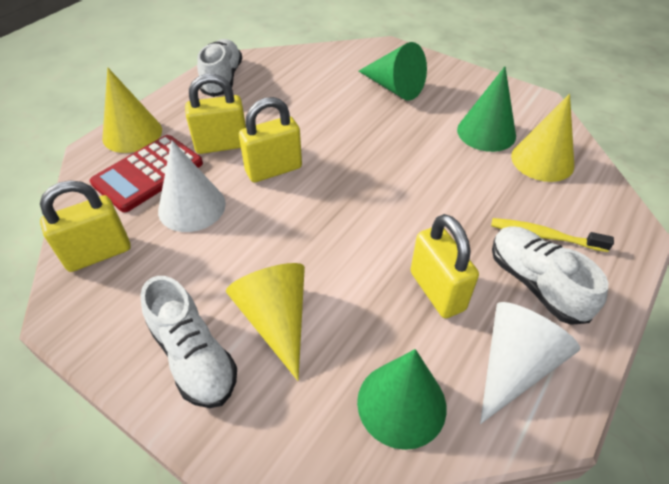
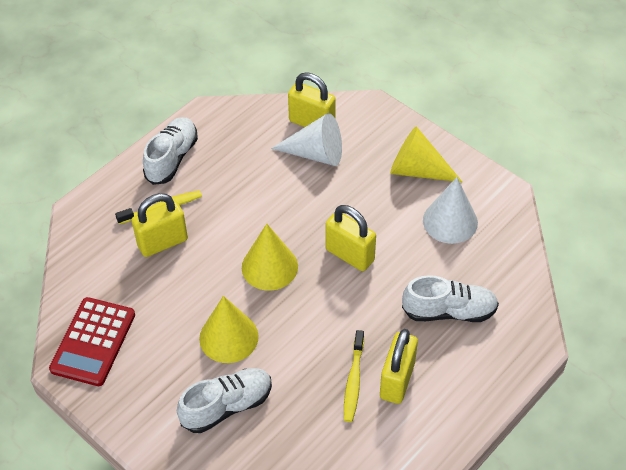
green cone: [357,349,447,450] [359,42,427,100] [457,67,516,152] = 3 -> none = 0
yellow toothbrush: [491,218,614,252] = 1 -> [115,190,202,224] [344,330,364,422] = 2

